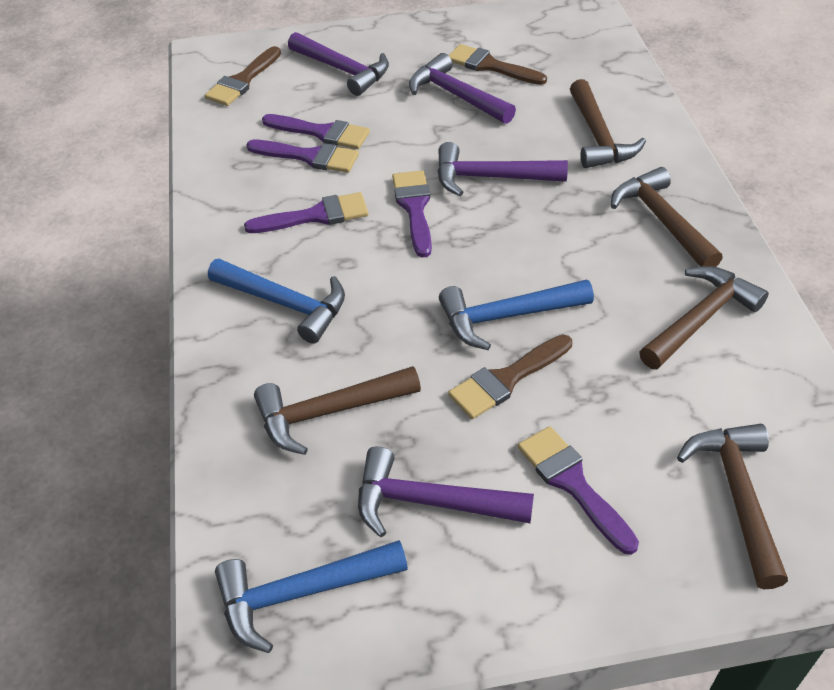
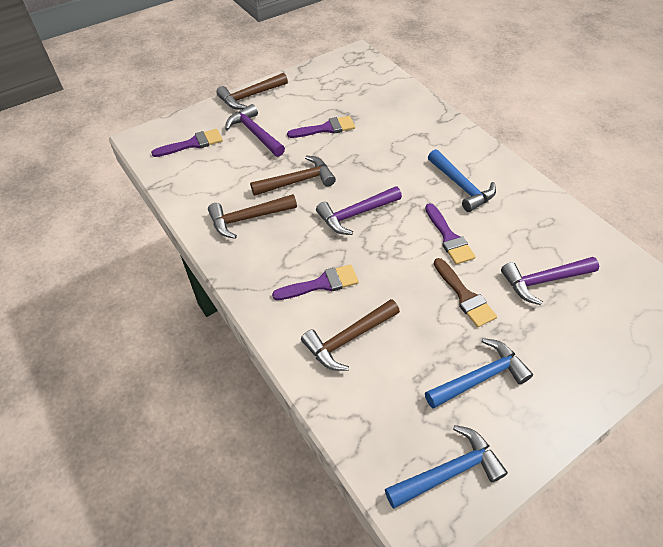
brown brush: [205,46,281,106] [448,44,547,85] [448,334,572,419] = 3 -> [434,258,497,327] = 1
brown hammer: [254,366,421,455] [570,79,646,168] [611,167,723,267] [639,266,769,369] [677,424,788,589] = 5 -> [208,194,297,239] [216,73,288,109] [250,155,336,196] [301,299,400,371] = 4
purple brush: [244,192,368,233] [246,140,359,173] [262,114,370,149] [392,170,432,257] [518,426,639,555] = 5 -> [151,129,223,157] [272,264,359,300] [287,116,355,138] [425,203,476,264] = 4
purple hammer: [288,32,389,96] [358,446,534,537] [409,53,516,124] [437,142,568,196] = 4 -> [225,104,285,157] [316,186,402,235] [501,257,599,305] = 3

